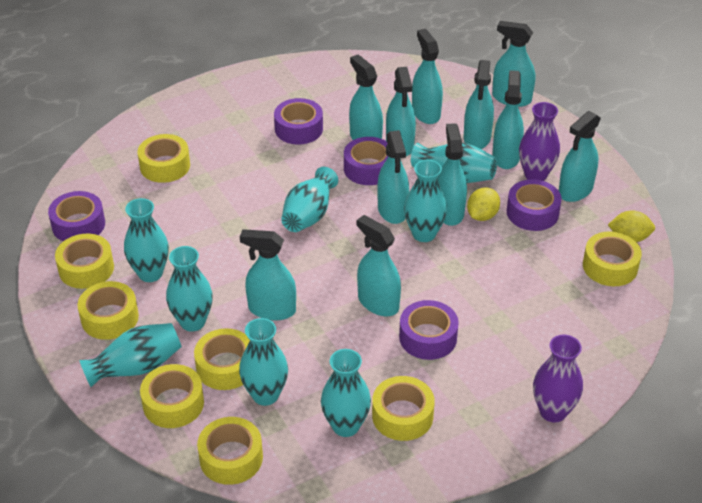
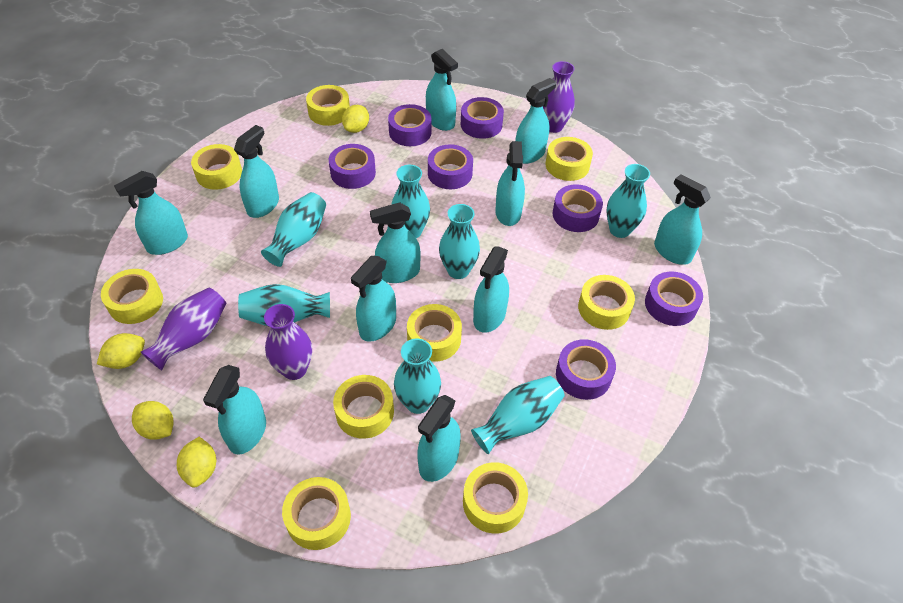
purple tape: [48,191,105,241] [274,98,323,145] [344,137,388,185] [399,300,459,360] [507,179,562,231] = 5 -> [329,144,376,189] [388,104,432,146] [428,144,473,189] [461,97,504,139] [553,184,603,232] [556,339,616,400] [645,272,703,326] = 7
purple vase: [519,102,560,181] [533,335,583,422] = 2 -> [141,287,226,370] [264,304,312,380] [543,61,575,133] = 3
turquoise vase: [79,323,182,387] [124,198,169,282] [166,246,213,332] [239,318,288,406] [281,167,338,232] [321,349,371,437] [404,160,447,242] [411,143,497,183] = 8 -> [238,284,330,326] [261,192,326,267] [391,165,430,238] [394,338,441,414] [439,204,480,279] [471,376,565,454] [607,164,650,238] = 7
yellow lemon: [467,188,500,221] [608,210,655,242] = 2 -> [97,333,145,369] [132,401,174,440] [177,437,216,487] [342,105,369,133] = 4
yellow tape: [55,234,114,289] [78,281,139,340] [137,134,190,183] [140,364,204,428] [194,328,250,390] [197,417,263,485] [372,376,435,441] [583,231,642,286] = 8 -> [101,269,163,324] [191,144,242,190] [282,477,351,550] [306,85,350,126] [333,375,394,439] [407,304,462,362] [463,462,528,534] [546,137,593,181] [578,275,635,330] = 9

